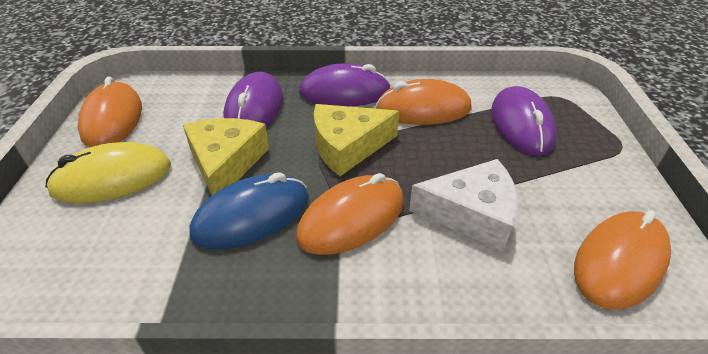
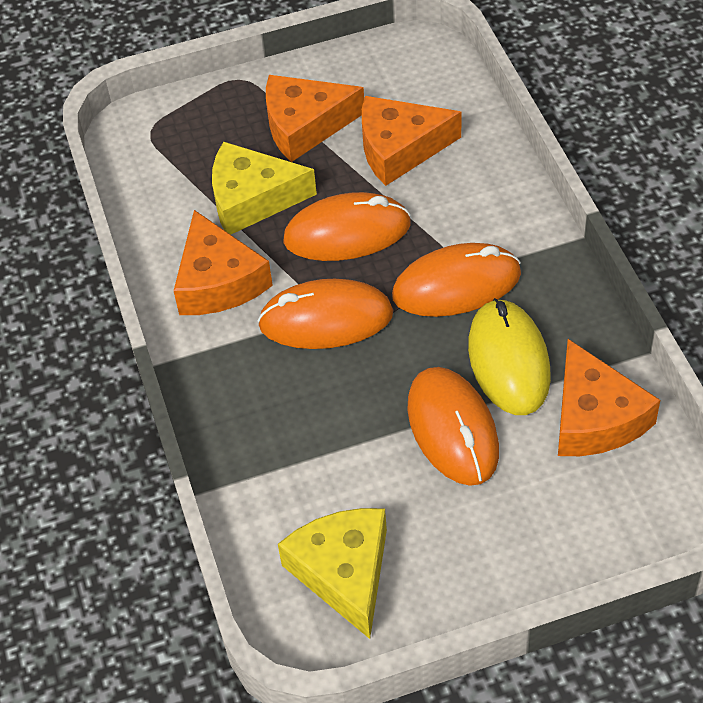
blue mouse: [189,172,309,249] = 1 -> none = 0
orange cheese: none = 0 -> [174,210,273,315] [266,75,364,162] [362,96,461,186] [558,339,660,456] = 4
purple mouse: [223,72,283,127] [299,63,391,106] [491,86,557,156] = 3 -> none = 0
white cheese: [409,159,518,252] = 1 -> none = 0

